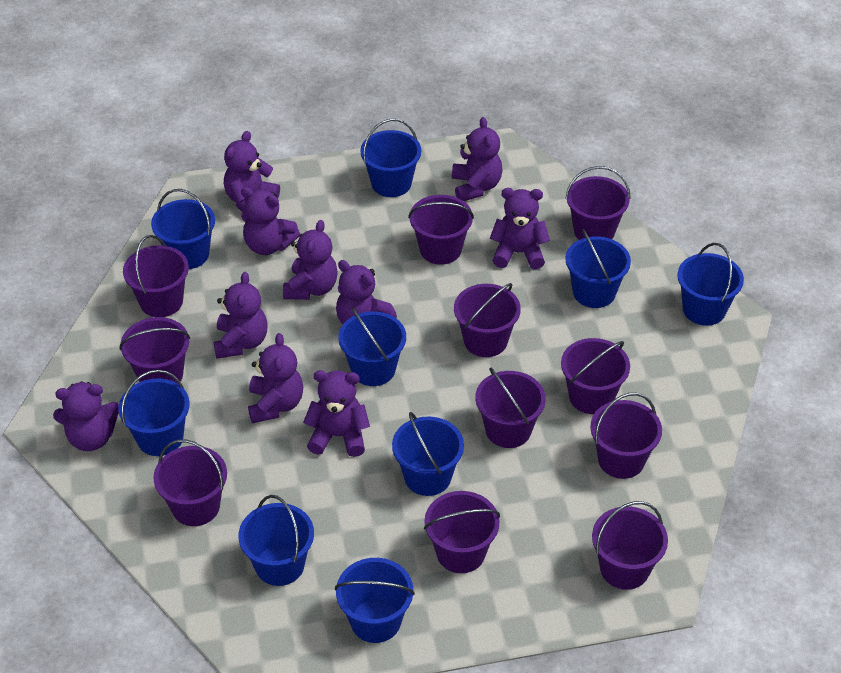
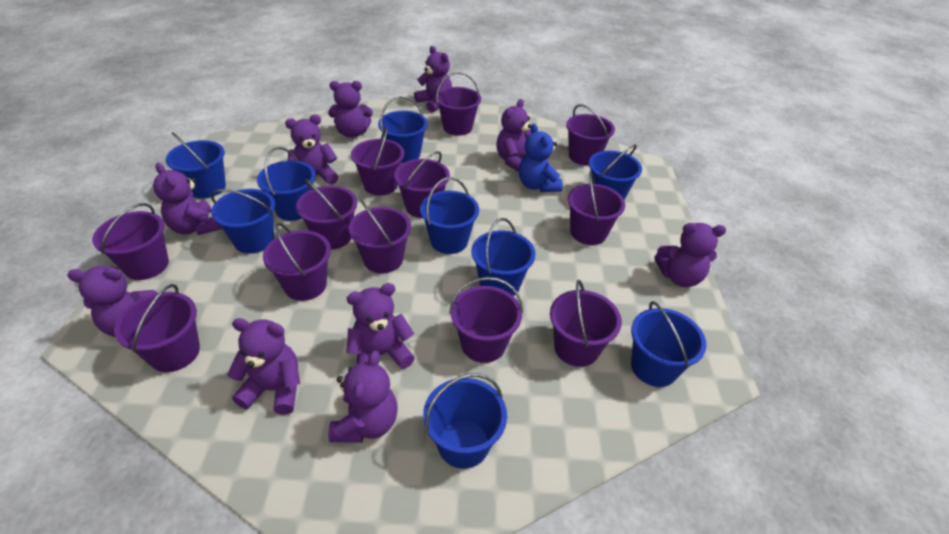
blue teddy bear: none = 0 -> [519,124,563,192] = 1
purple bucket: [119,317,190,383] [123,235,189,317] [153,439,227,526] [408,195,474,265] [424,491,500,573] [454,283,521,357] [475,367,546,448] [561,338,630,414] [565,166,630,240] [590,393,662,479] [592,501,668,590] = 11 -> [92,203,169,280] [114,284,200,372] [263,223,331,301] [296,179,357,249] [348,200,411,273] [351,126,404,195] [394,151,450,218] [436,72,481,136] [449,277,523,363] [550,280,622,367] [566,104,615,166] [568,171,625,245] = 12

